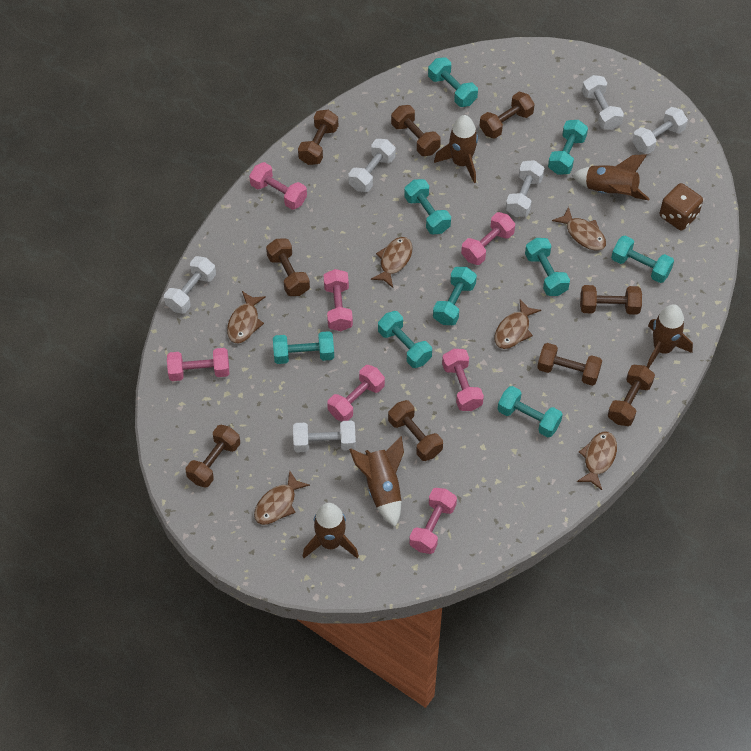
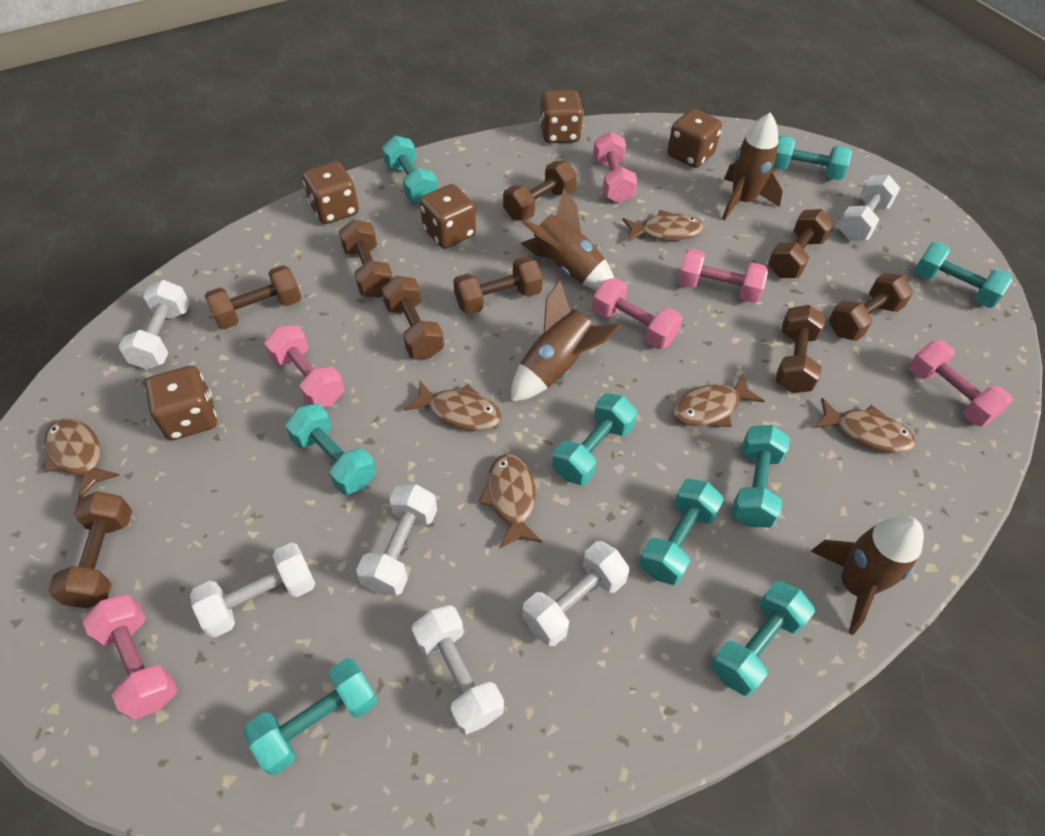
brown dice: [660,183,703,231] = 1 -> [145,365,217,440] [302,162,359,224] [420,184,476,249] [540,90,583,144] [667,109,722,168] = 5
brown rocket: [303,503,359,558] [349,436,404,527] [434,115,478,183] [572,154,650,200] [646,304,693,369] = 5 -> [511,280,621,402] [520,189,614,290] [722,112,783,221] [811,516,924,635] = 4
pink dumbbell: [167,348,229,381] [249,162,307,210] [324,269,353,331] [327,365,385,422] [409,488,457,554] [442,349,484,411] [461,212,515,265] = 7 -> [82,594,177,720] [264,325,344,407] [592,278,683,349] [593,131,637,203] [677,248,768,303] [909,341,1013,426] = 6

